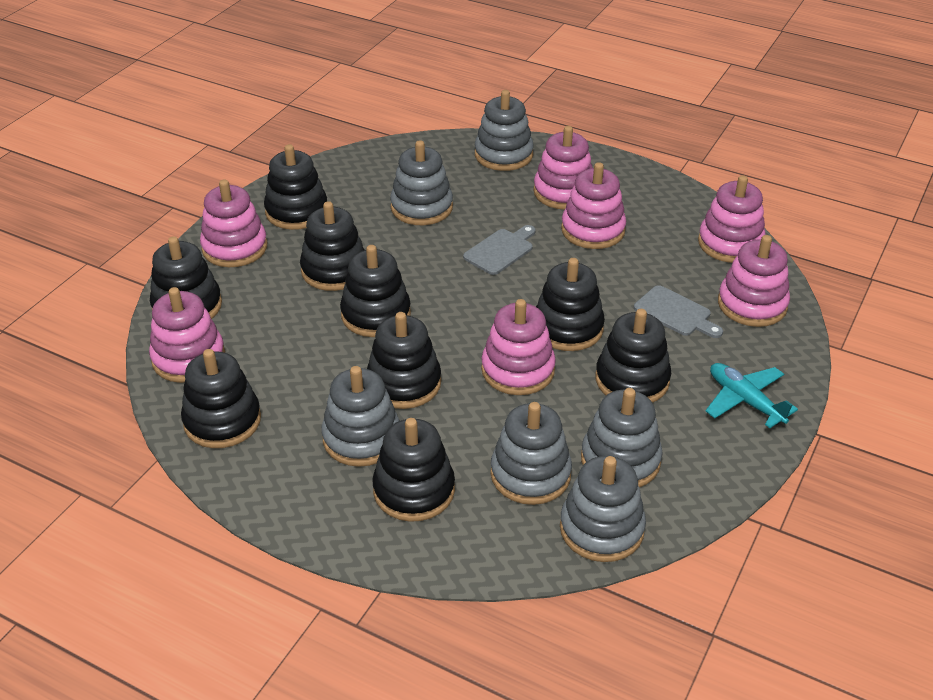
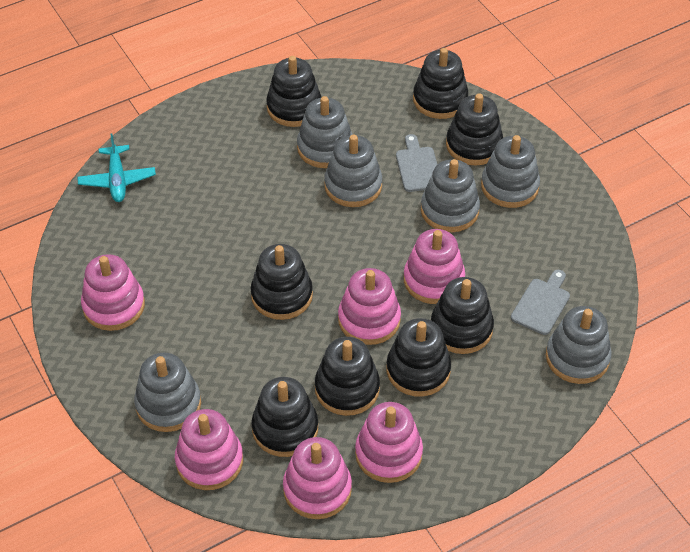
black stacking toy: [150,236,222,319] [181,349,261,448] [264,144,327,230] [300,201,365,291] [340,245,411,337] [367,312,441,409] [372,418,455,522] [536,258,605,351] [595,309,671,403] = 9 -> [250,244,313,320] [251,377,318,457] [266,56,322,127] [315,337,380,416] [386,318,451,396] [413,48,468,119] [431,277,494,354] [446,94,503,166] = 8
pink stacking toy: [149,287,225,383] [200,179,267,267] [481,299,556,395] [533,126,593,210] [561,162,626,249] [698,175,766,263] [718,235,790,327] = 7 -> [81,254,145,331] [175,409,243,490] [283,437,352,519] [338,268,401,345] [355,402,423,483] [404,229,465,304] = 6

